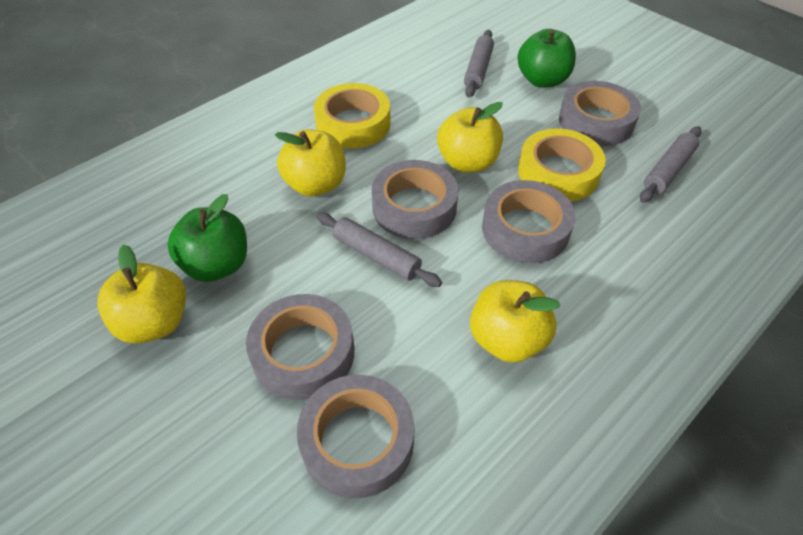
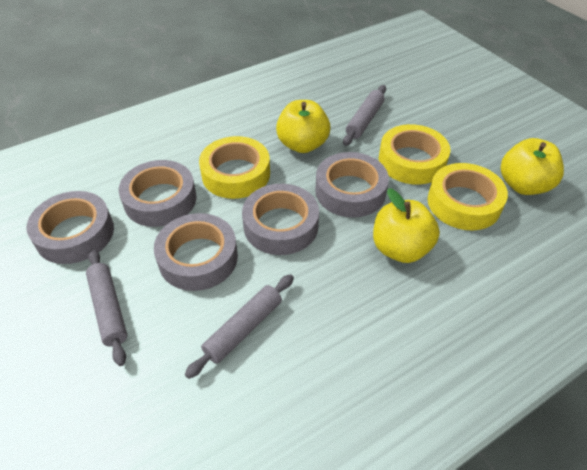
green apple: [167,194,247,282] [518,29,576,88] = 2 -> none = 0
yellow apple: [97,245,186,343] [275,129,346,197] [437,102,503,172] [470,280,561,363] = 4 -> [276,100,330,153] [373,188,440,263] [501,138,564,195] = 3
yellow tape: [314,83,391,149] [518,128,606,202] = 2 -> [199,136,270,199] [379,124,450,185] [428,163,508,230] = 3

